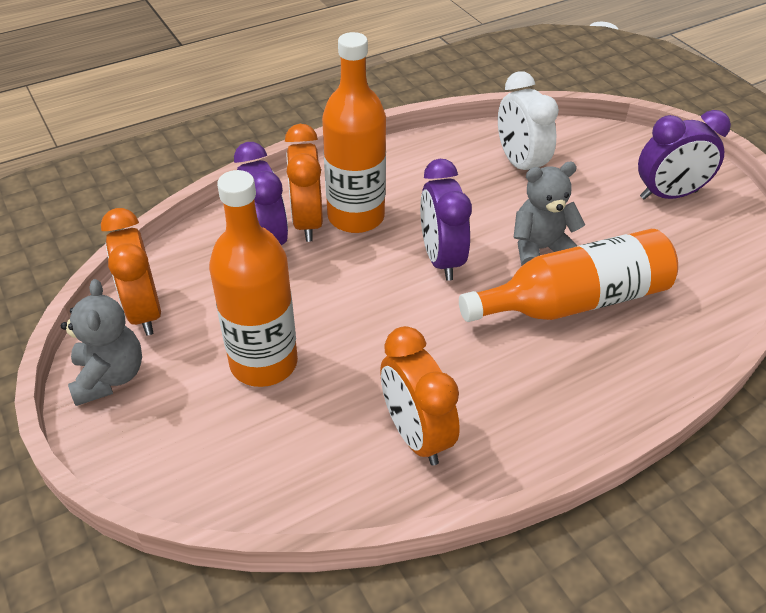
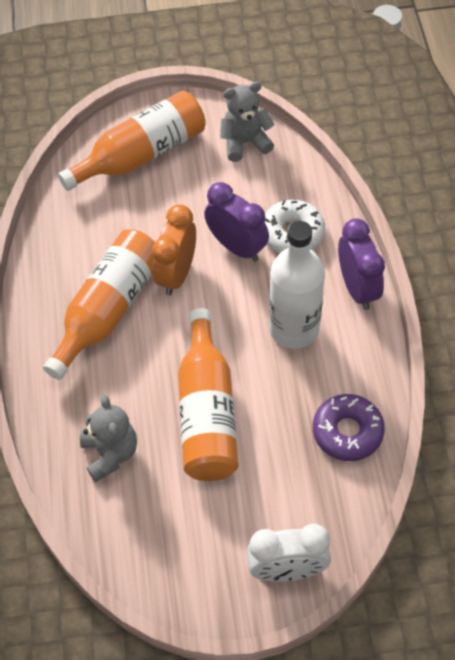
orange clock: [101,208,161,335] [285,124,323,242] [380,326,460,466] = 3 -> [152,204,196,296] = 1
purple clock: [234,142,288,245] [420,159,472,281] [638,110,731,200] = 3 -> [204,182,269,262] [338,218,385,310] = 2
purple donut: none = 0 -> [313,394,385,461] = 1
white bottle: none = 0 -> [269,221,325,349] = 1
white donut: none = 0 -> [265,200,325,253] = 1

